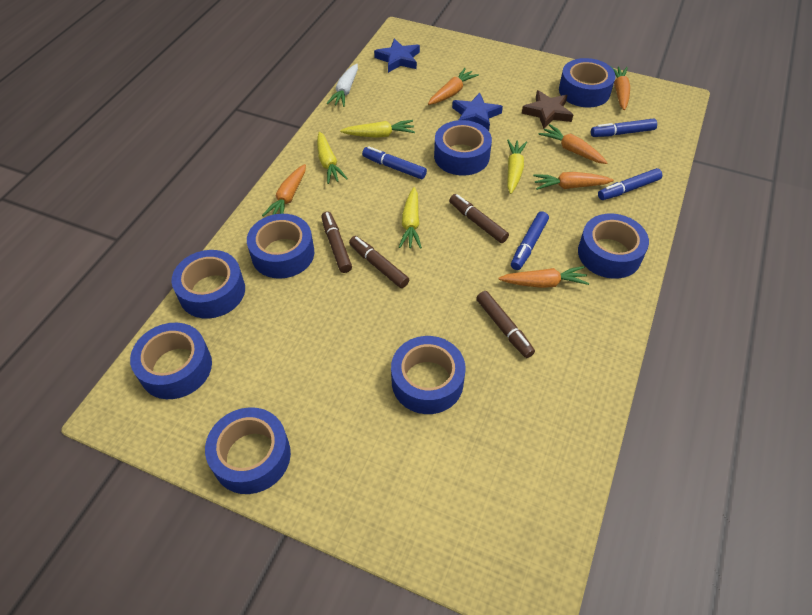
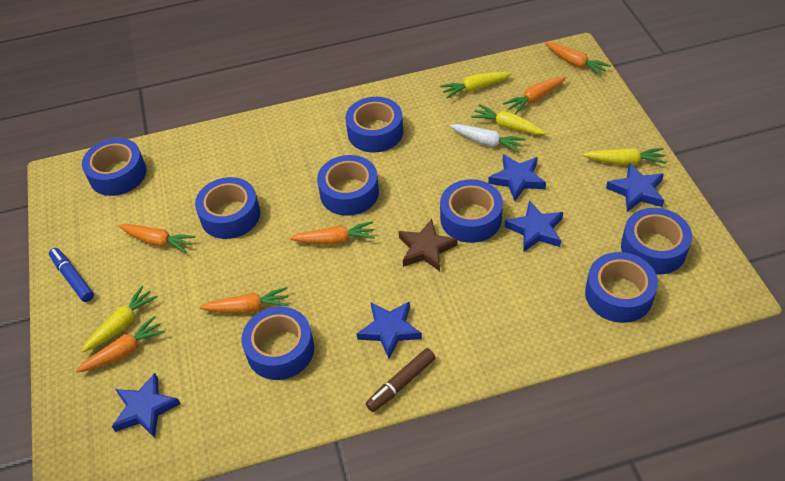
blue marker: [362,146,427,179] [511,211,549,270] [591,119,657,137] [598,168,662,200] = 4 -> [49,248,94,302] = 1
blue star: [374,38,420,73] [452,93,503,131] = 2 -> [112,373,181,438] [357,301,422,359] [488,154,546,201] [505,201,563,252] [606,163,664,212] = 5
brown marker: [321,211,352,273] [349,236,409,288] [449,194,509,243] [476,291,535,358] = 4 -> [366,348,436,412] = 1

